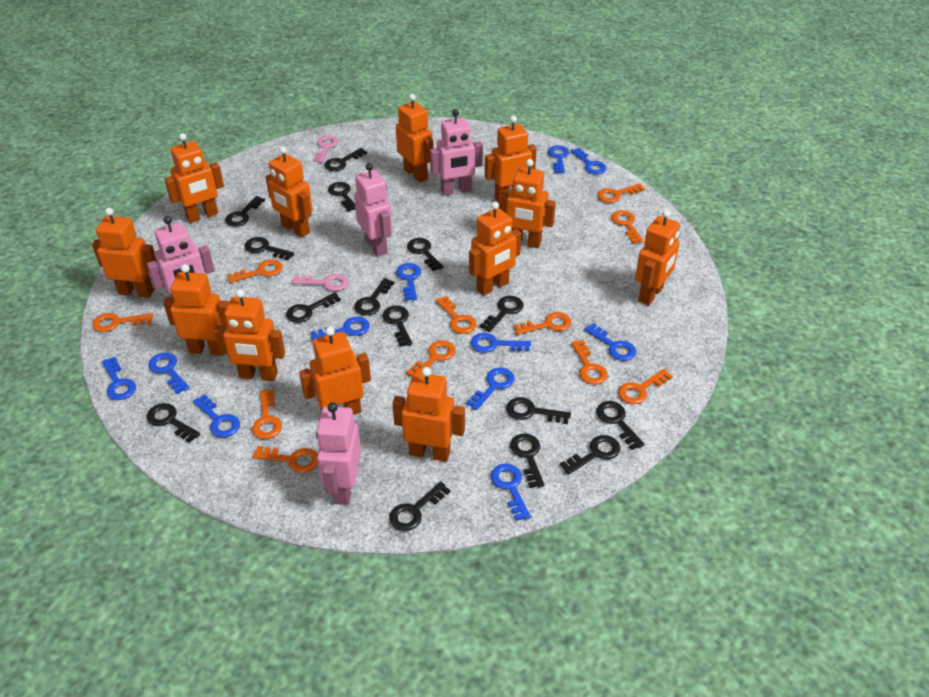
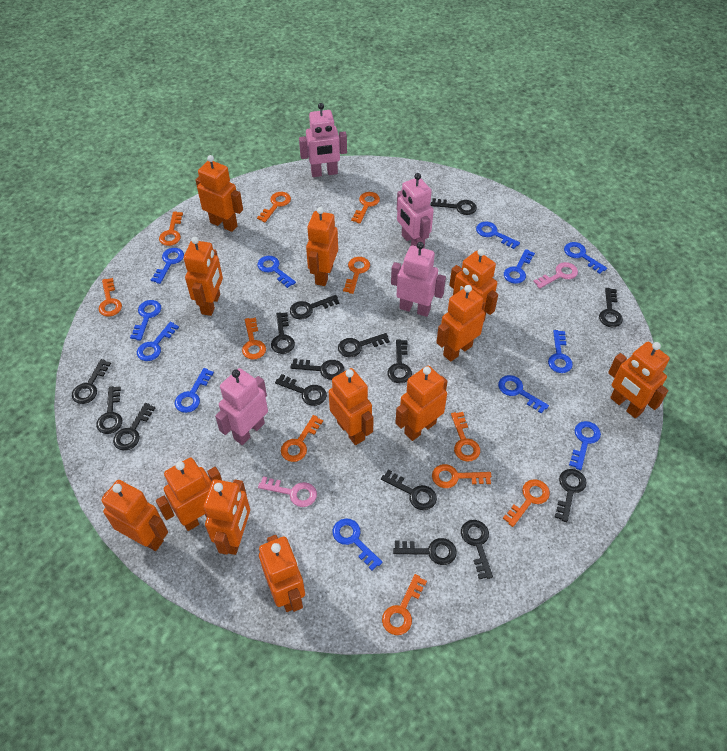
blue key: [102,357,136,400] [148,353,190,394] [193,394,240,438] [311,317,370,340] [396,263,421,301] [466,368,515,410] [471,333,531,353] [491,464,531,521] [548,145,569,173] [571,148,607,174] [584,323,636,361] = 11 -> [130,300,161,341] [137,322,179,361] [151,248,184,284] [175,368,214,413] [257,256,296,288] [332,518,383,570] [476,222,520,249] [498,375,549,414] [504,249,535,284] [548,330,573,373] [564,242,607,274] [569,421,601,470] = 12

